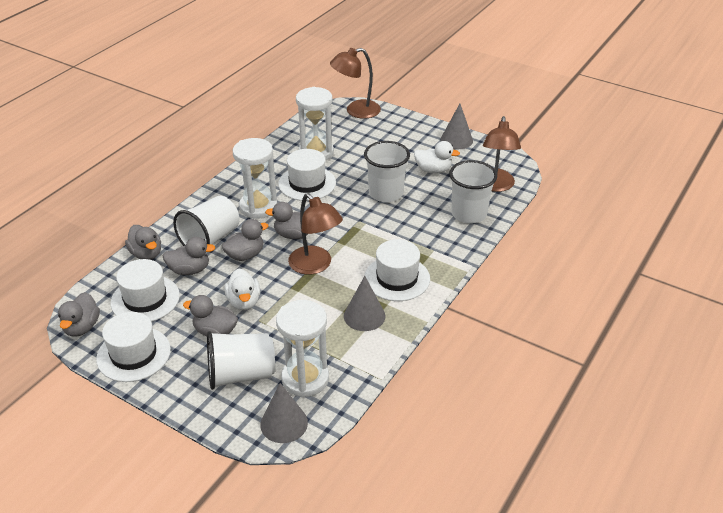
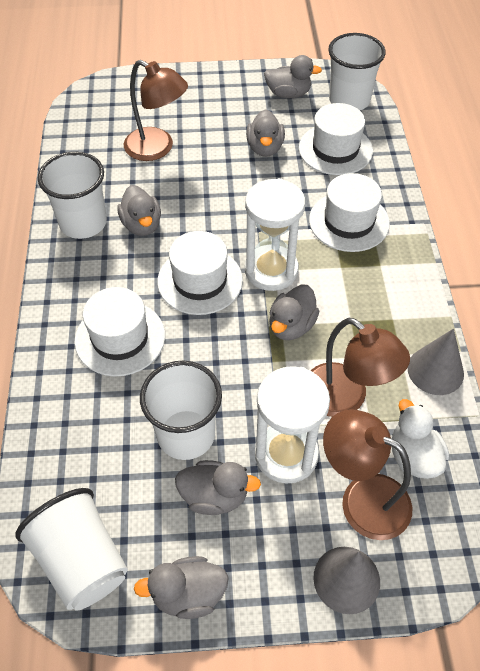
grey cone: [260,383,308,443] [344,276,386,331] [441,104,473,149] = 3 -> [313,547,380,614] [407,329,464,395] = 2
white duck: [224,268,260,310] [414,141,460,174] = 2 -> [392,399,449,479] = 1
white hourglass: [233,138,277,219] [276,300,329,397] [296,87,334,161] = 3 -> [245,178,305,291] [255,366,330,484] = 2

